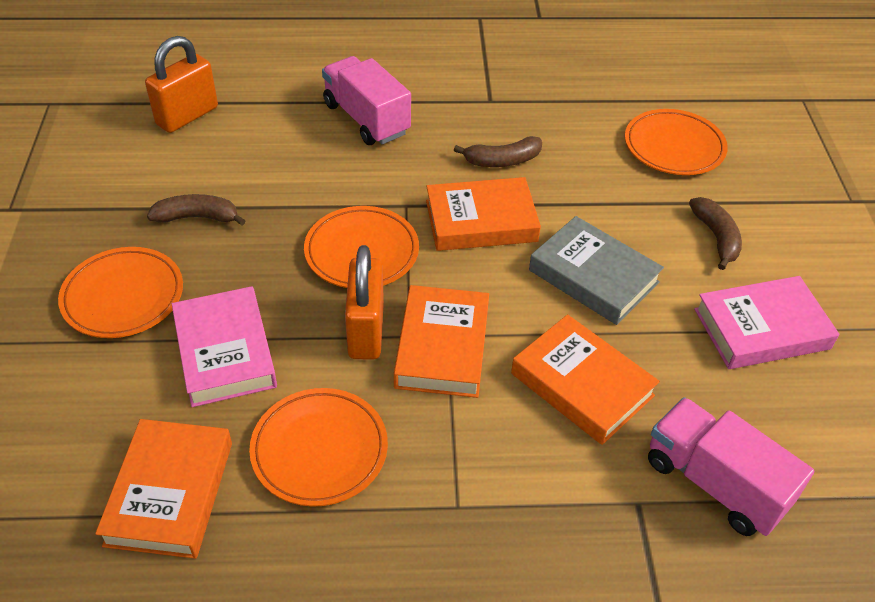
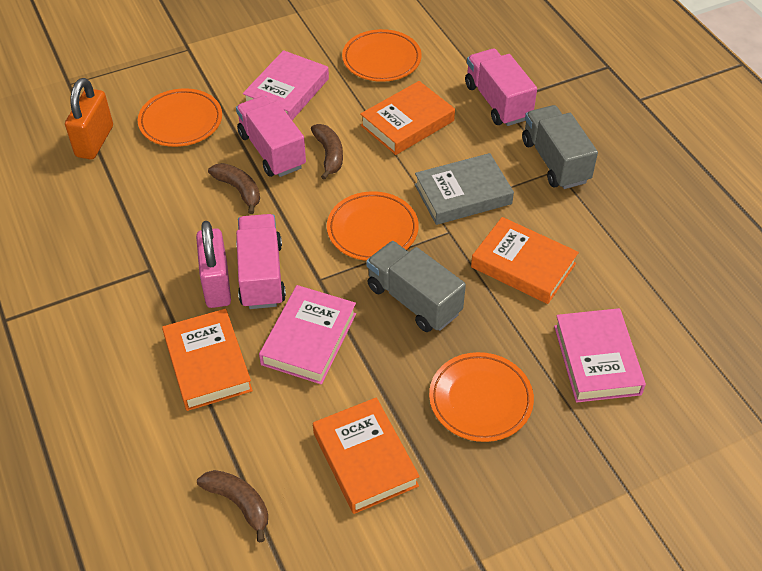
grey truck: none = 0 -> [366,241,466,332] [522,105,598,189] = 2
orange padlock: [145,36,218,133] [345,245,384,360] = 2 -> [65,78,113,160] = 1
pink book: [172,286,277,407] [694,276,839,369] = 2 -> [243,50,329,120] [259,285,356,385] [554,308,646,403] = 3
pink padlock: none = 0 -> [196,221,231,308] = 1
pink truck: [322,56,411,145] [648,397,814,536] = 2 -> [236,96,306,177] [236,214,286,309] [465,49,537,126] = 3

